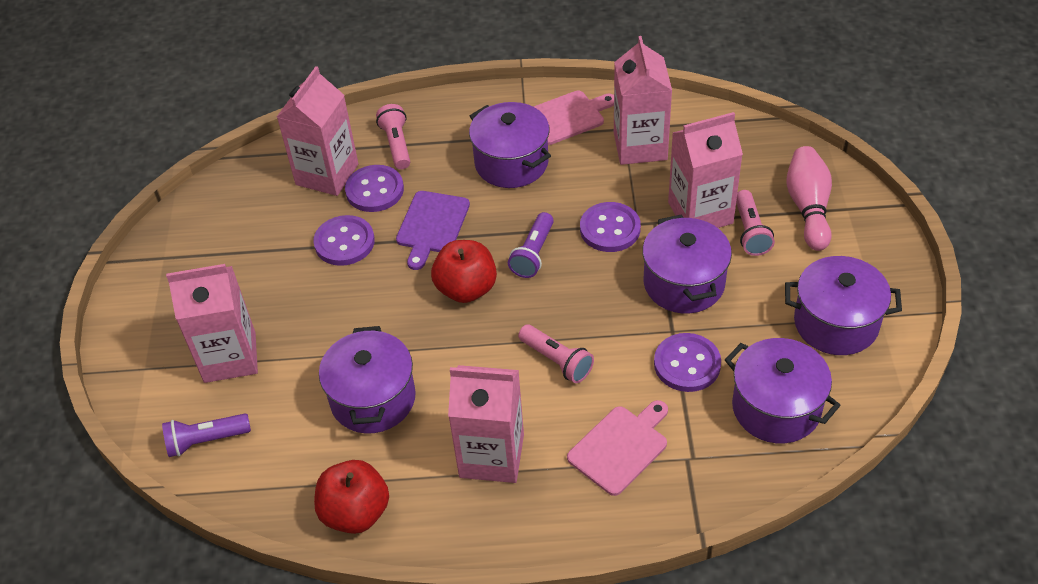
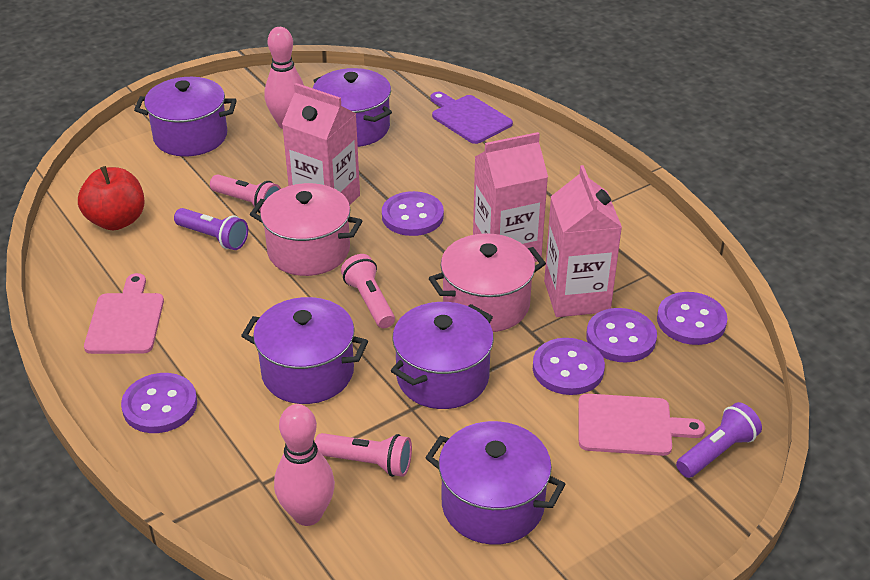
pink bowling pin: [786,146,832,251] = 1 -> [265,27,304,129] [274,404,335,526] = 2
pink carton: [166,264,258,383] [277,66,359,196] [448,365,524,483] [614,36,672,165] [668,112,743,228] = 5 -> [282,83,360,205] [473,132,548,262] [544,165,622,317] = 3
pink pot: none = 0 -> [250,183,362,276] [429,233,546,332] = 2
purple button: [313,215,375,266] [345,165,404,212] [580,202,641,252] [654,333,721,392] = 4 -> [121,373,197,433] [382,191,444,236] [533,338,605,395] [586,308,657,363] [657,292,728,345] = 5
red apple: [314,460,389,534] [431,240,497,303] = 2 -> [78,166,145,230] = 1

